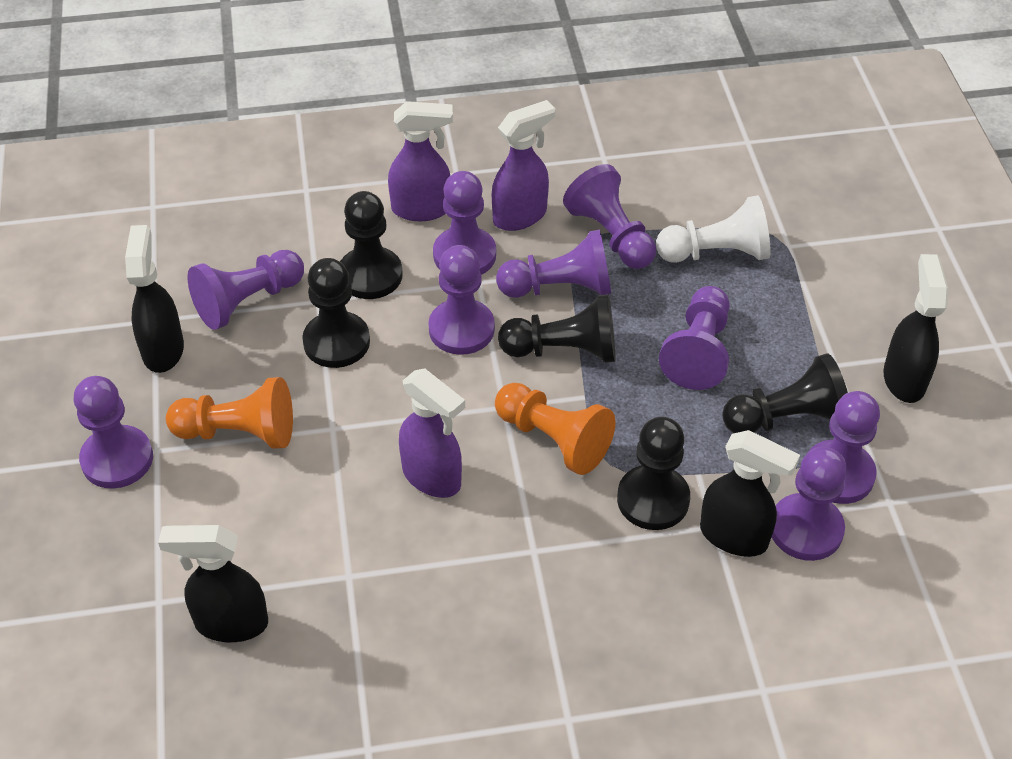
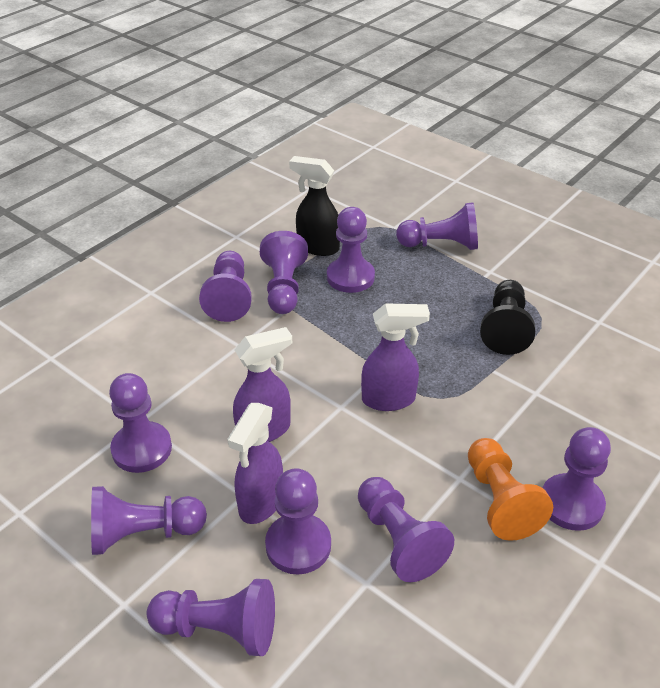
black pawn: [302,258,370,368] [340,191,403,299] [498,294,615,363] [617,417,690,530] [722,353,848,433] = 5 -> [480,280,535,355] = 1
black spray bottle: [125,225,184,373] [158,525,268,642] [700,430,800,557] [883,254,949,403] = 4 -> [289,156,340,256] = 1
orange pawn: [166,377,293,449] [495,383,616,475] = 2 -> [468,438,553,541] = 1
purple pawn: [74,376,153,489] [188,250,304,330] [428,245,495,355] [433,171,496,275] [496,230,611,298] [563,164,656,269] [659,286,730,390] [772,447,847,561] [808,391,880,504] = 9 -> [91,486,207,555] [109,373,172,473] [147,579,275,656] [199,251,252,322] [260,231,308,314] [265,468,331,575] [327,207,375,293] [358,477,454,582] [396,202,478,250] [542,427,611,531] = 10
white pawn: [656,195,771,263] = 1 -> none = 0

